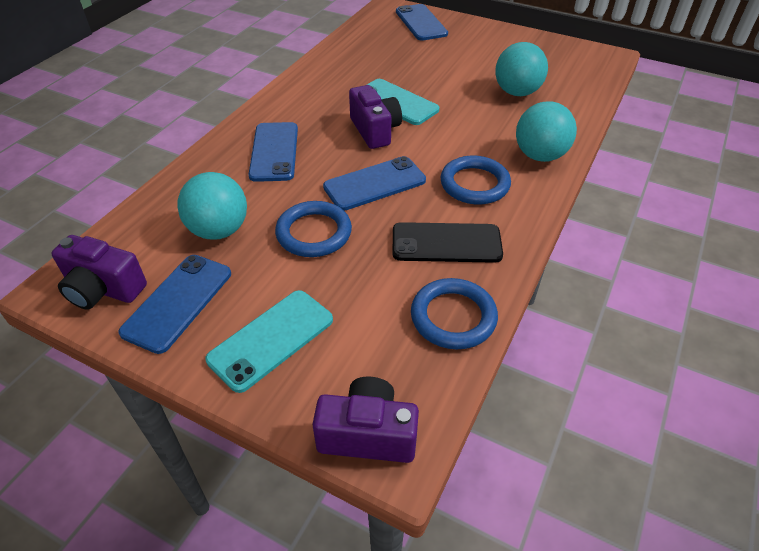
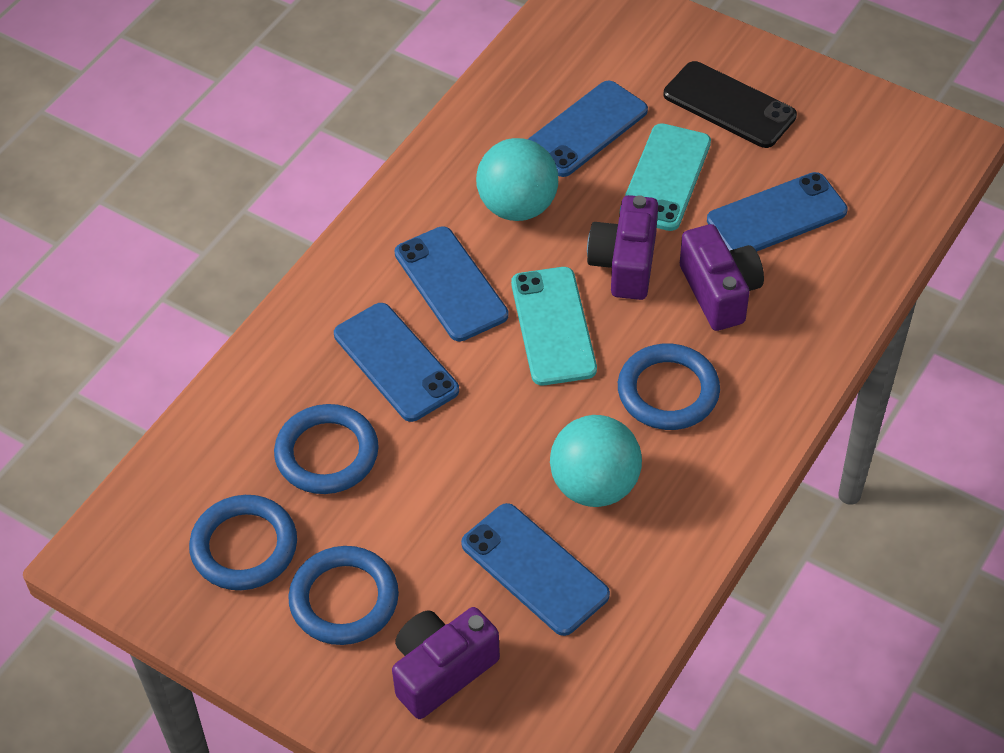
blue phone: [118,255,231,354] [249,122,298,182] [323,156,426,211] [396,4,448,41] = 4 -> [334,303,459,422] [395,226,508,341] [461,503,610,636] [528,81,648,177] [707,172,848,252] = 5
blue ring: [275,201,352,257] [411,278,498,349] [441,156,511,204] = 3 -> [189,495,297,590] [274,404,379,494] [288,546,399,645] [618,343,720,430] = 4
turquoise ball: [177,172,247,240] [496,42,548,96] [516,101,577,162] = 3 -> [476,138,558,221] [550,415,642,507] = 2

